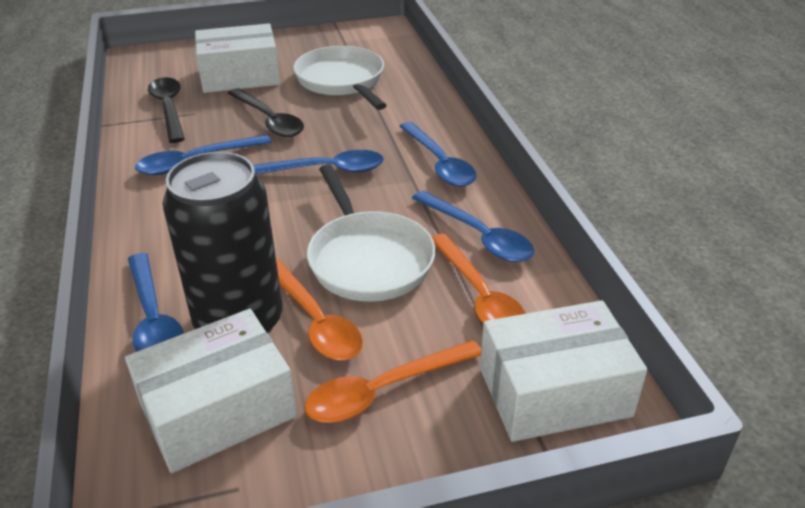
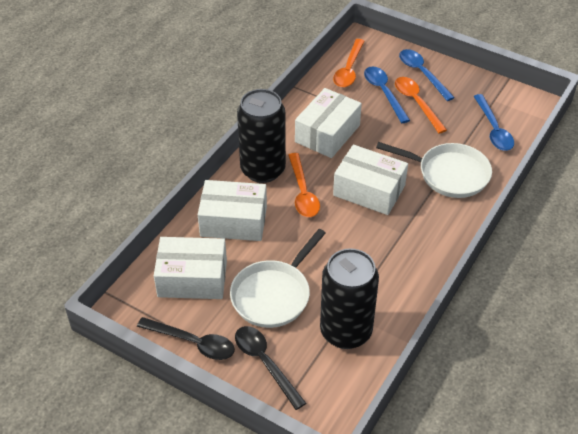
black can: [163,152,283,334] = 1 -> [237,89,286,183] [320,248,379,349] = 2
blue spoon: [128,253,183,352] [135,135,272,175] [253,150,384,174] [400,122,477,187] [412,191,534,262] = 5 -> [364,67,410,123] [399,49,455,101] [474,94,514,151] = 3
white box: [125,309,297,473] [195,23,280,93] [480,300,648,442] = 3 -> [154,237,227,299] [198,180,267,241] [295,88,362,158] [333,145,408,215] = 4

